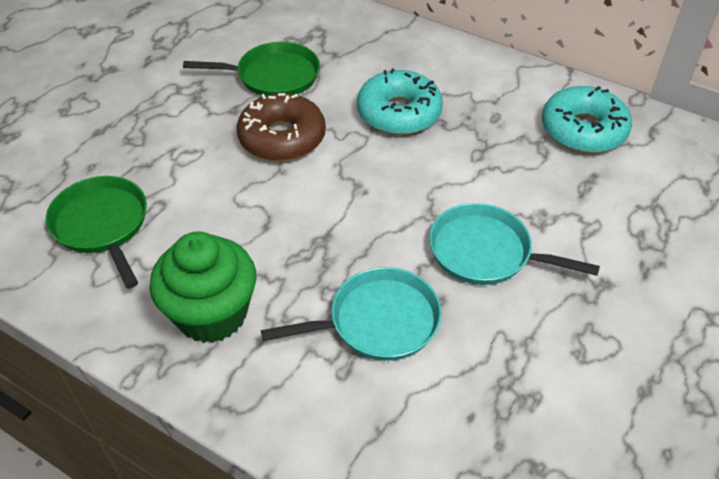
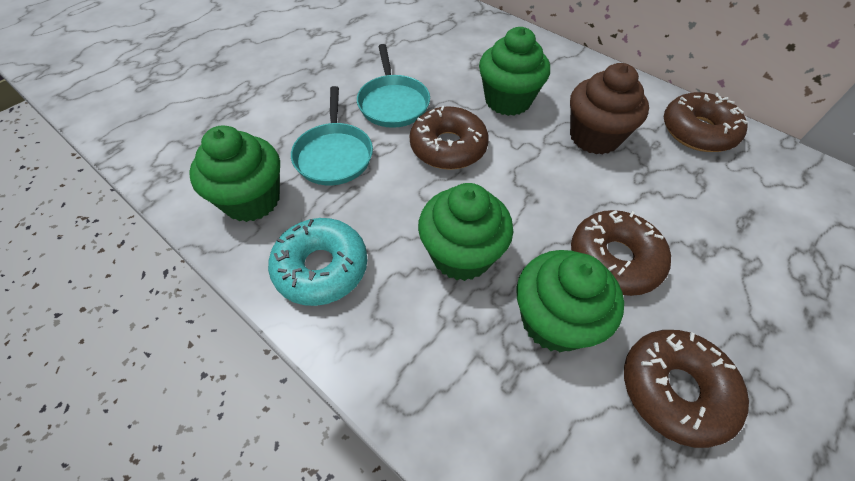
brown cupcake: none = 0 -> [570,63,649,155] = 1
brown donut: [237,93,326,161] = 1 -> [410,106,489,170] [571,210,671,296] [624,330,749,448] [664,92,748,152] = 4
green cupcake: [149,231,256,343] = 1 -> [189,125,280,222] [418,183,513,281] [479,27,550,116] [516,250,624,352] = 4
green pan: [46,176,147,289] [183,42,320,96] = 2 -> none = 0
turquoise donut: [357,68,443,135] [542,86,632,153] = 2 -> [268,218,367,306] = 1

